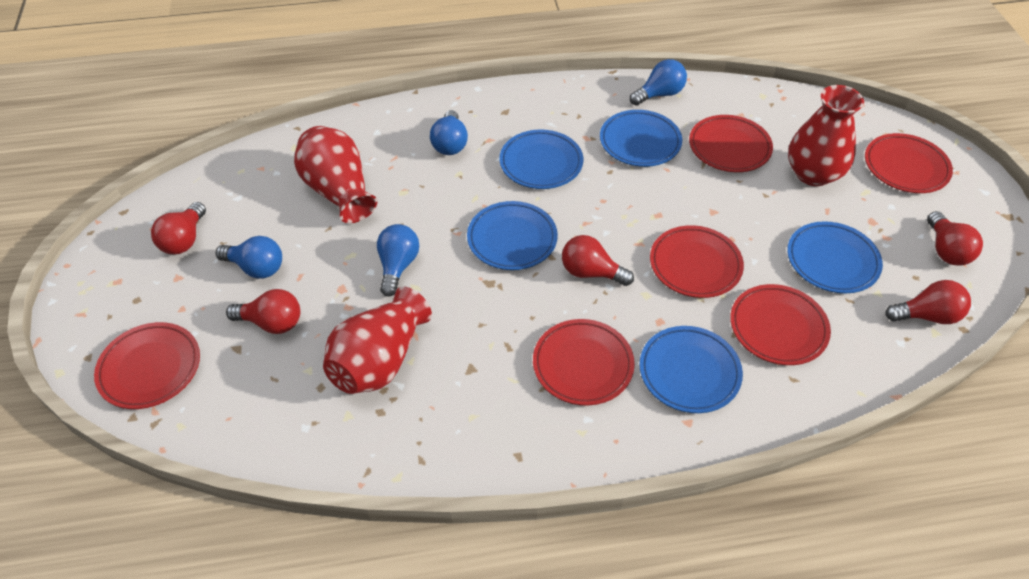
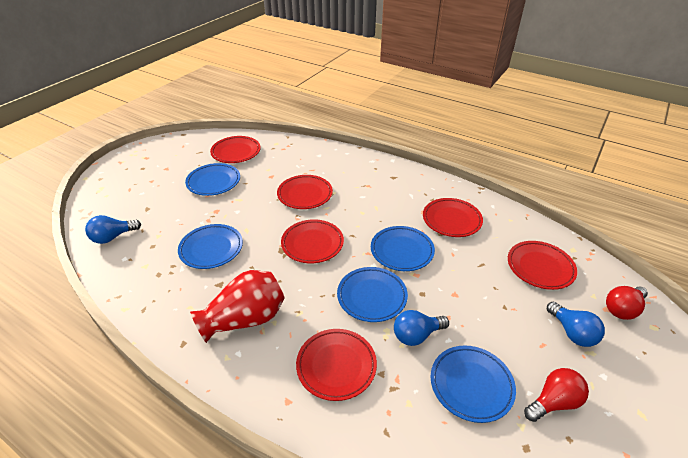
blue light bulb: [216,236,282,279] [377,224,419,297] [430,110,468,155] [630,59,687,106] = 4 -> [85,215,141,244] [394,310,449,346] [547,302,605,347] = 3
red light bulb: [151,202,206,254] [226,289,300,334] [562,235,634,286] [885,280,971,324] [927,211,983,265] = 5 -> [524,368,589,422] [606,286,648,320] = 2
red vase: [294,126,377,223] [323,286,432,394] [788,85,864,186] = 3 -> [190,270,285,343] = 1

